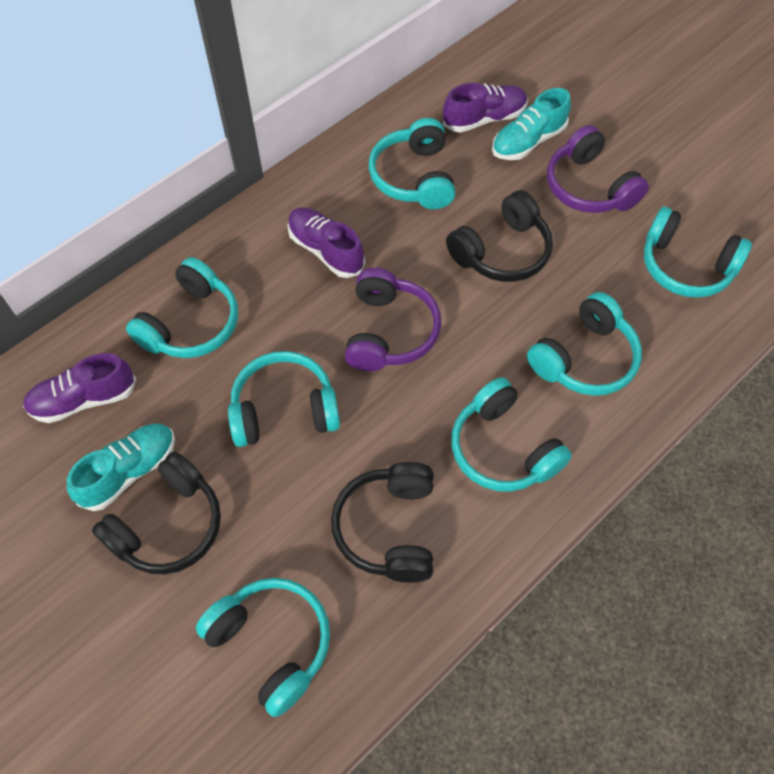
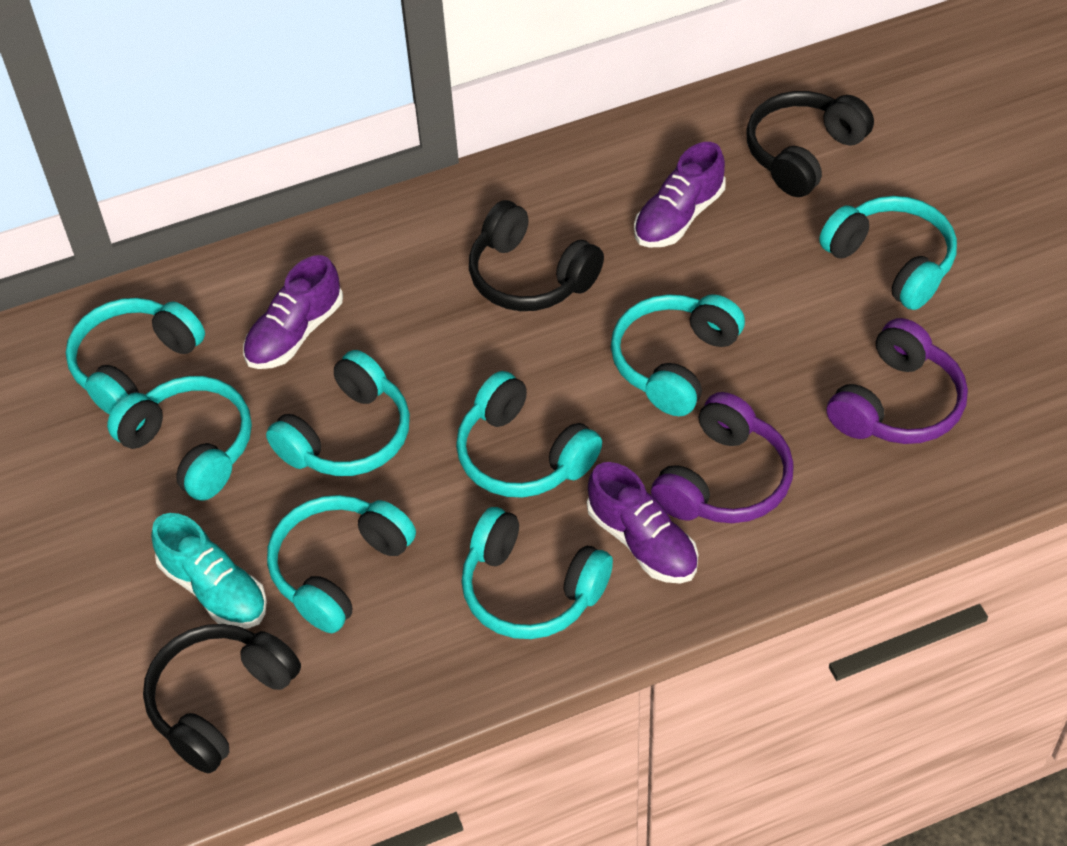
turquoise headphones: [126,257,238,358] [196,578,330,717] [228,351,340,447] [369,118,456,209] [451,377,572,492] [527,292,642,396] [644,207,752,298] = 7 -> [66,298,205,415] [107,376,252,501] [266,350,410,476] [267,495,416,633] [456,371,602,498] [461,507,613,639] [611,294,745,416] [819,196,957,310] = 8
turquoise shoe: [67,423,175,511] [492,88,571,160] = 2 -> [151,513,267,628] = 1

